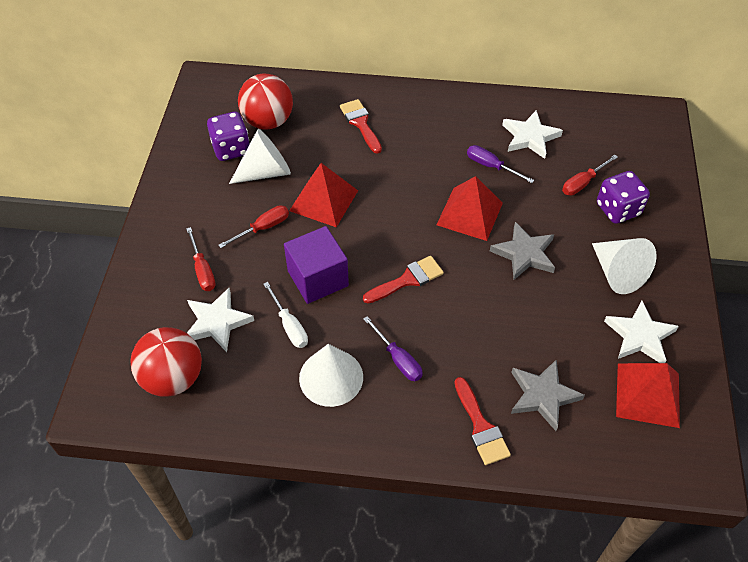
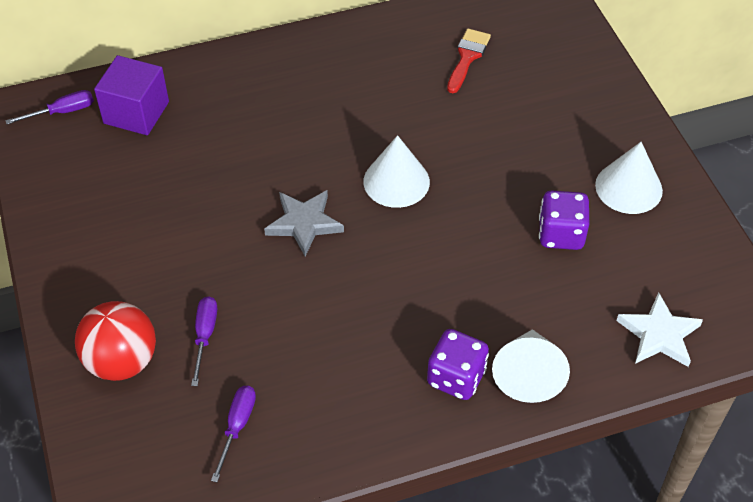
grey star: [490,222,555,280] [511,359,585,431] = 2 -> [264,190,344,256] = 1
purple screwdriver: [364,316,423,381] [467,145,534,183] = 2 -> [5,90,94,124] [191,296,217,386] [211,386,256,482] = 3
red ball: [131,327,202,397] [238,74,293,130] = 2 -> [75,301,156,381] = 1
red brush: [340,99,382,154] [363,256,444,303] [455,377,511,465] = 3 -> [447,29,491,93] = 1
red pyramid: [289,163,358,227] [437,176,503,241] [616,363,680,428] = 3 -> none = 0
red screwdriver: [186,227,216,291] [218,205,289,248] [562,155,618,195] = 3 -> none = 0
white screwdriver: [263,282,308,348] = 1 -> none = 0
white star: [187,288,254,352] [502,110,563,159] [604,301,679,363] = 3 -> [617,292,703,367] = 1

